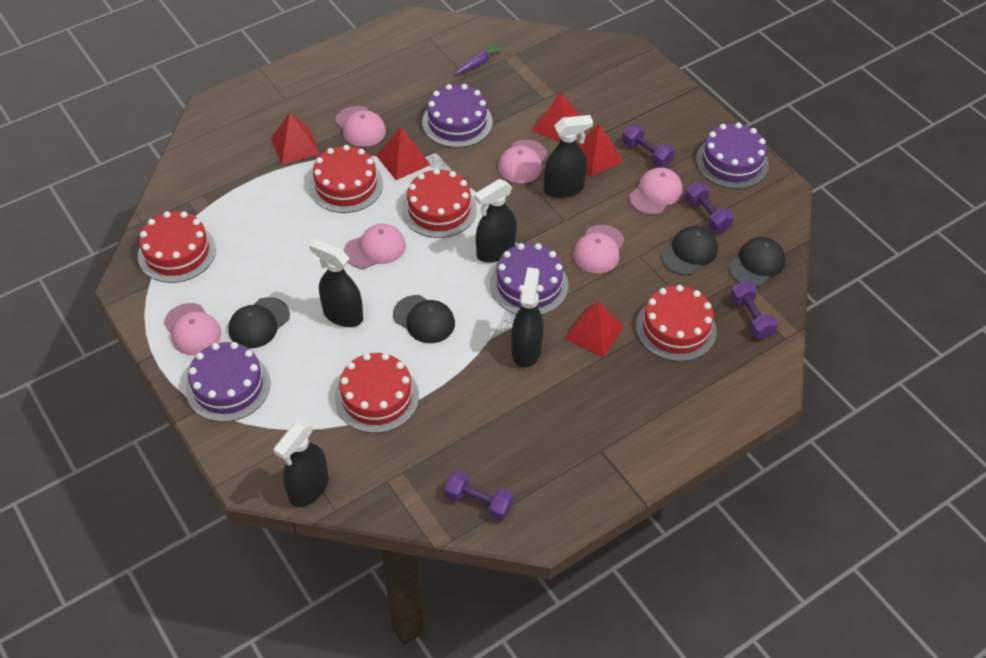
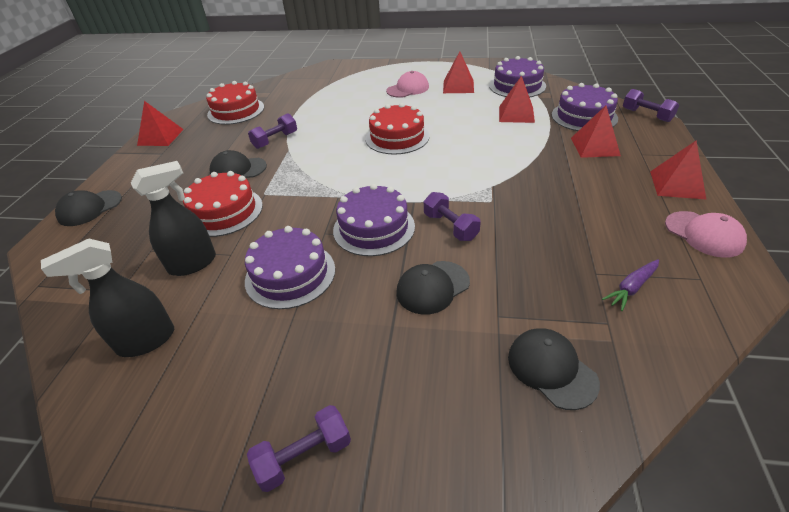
black spray bottle: [274,420,329,507] [309,239,363,327] [474,179,517,263] [511,267,543,367] [544,115,593,198] = 5 -> [41,239,174,357] [131,161,216,276] = 2
pink cap: [164,303,221,355] [335,106,386,147] [344,224,406,269] [498,140,547,183] [573,225,624,273] [629,167,682,215] = 6 -> [386,71,429,98] [665,211,747,258] = 2
red cake: [138,211,216,283] [309,145,383,213] [335,353,419,433] [402,169,477,238] [636,285,717,361] = 5 -> [183,171,263,237] [206,81,264,125] [366,103,429,155] = 3

